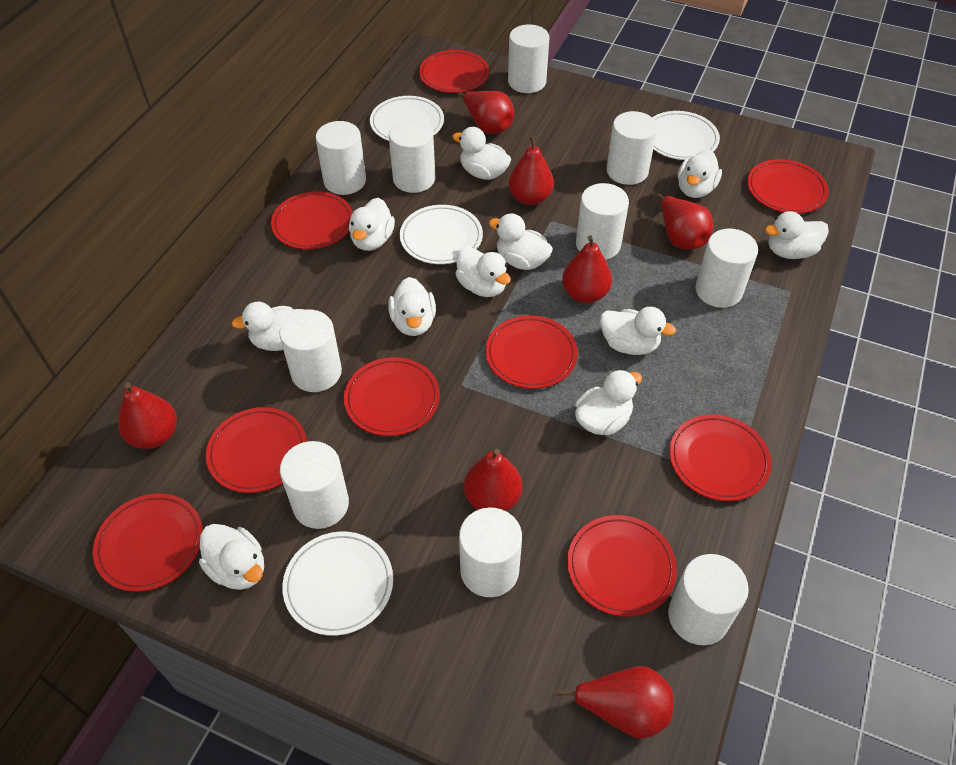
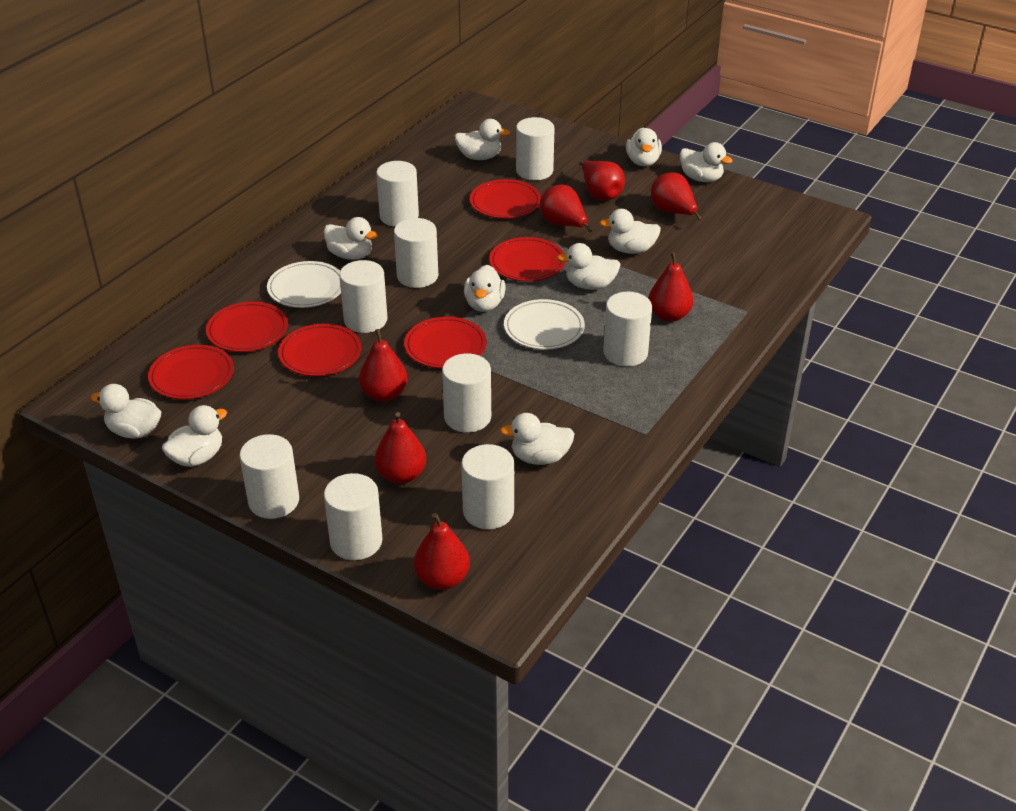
red plate: [93,493,203,592] [206,407,307,493] [271,191,353,250] [344,357,440,436] [419,50,489,93] [485,315,578,389] [567,515,677,617] [669,414,771,501] [747,159,829,214] = 9 -> [148,345,234,399] [206,302,288,352] [278,324,362,376] [404,317,487,368] [470,179,541,219] [489,237,565,282] = 6
white cylinder: [279,309,342,392] [280,441,349,529] [316,121,366,195] [389,119,435,193] [459,507,522,597] [508,25,549,93] [576,183,629,260] [606,111,657,185] [668,554,749,645] [695,229,758,308] = 10 -> [239,434,299,519] [324,473,382,560] [339,260,387,333] [376,161,419,227] [394,218,438,288] [442,354,491,433] [461,444,514,529] [516,117,555,180] [603,292,652,367] = 9
white duck: [199,524,264,590] [232,302,305,351] [349,198,395,251] [388,277,436,336] [452,127,511,180] [456,246,511,297] [489,213,553,270] [575,370,642,436] [600,307,676,355] [678,150,722,198] [765,211,829,259] = 11 -> [90,384,161,439] [162,405,227,467] [324,217,378,260] [454,119,510,160] [464,265,506,312] [500,413,575,465] [557,243,621,290] [599,209,661,254] [626,128,662,166] [680,142,733,182] = 10
white plate: [282,532,393,636] [370,96,444,141] [400,205,483,264] [652,111,720,160] = 4 -> [267,261,341,308] [504,299,585,350] = 2

